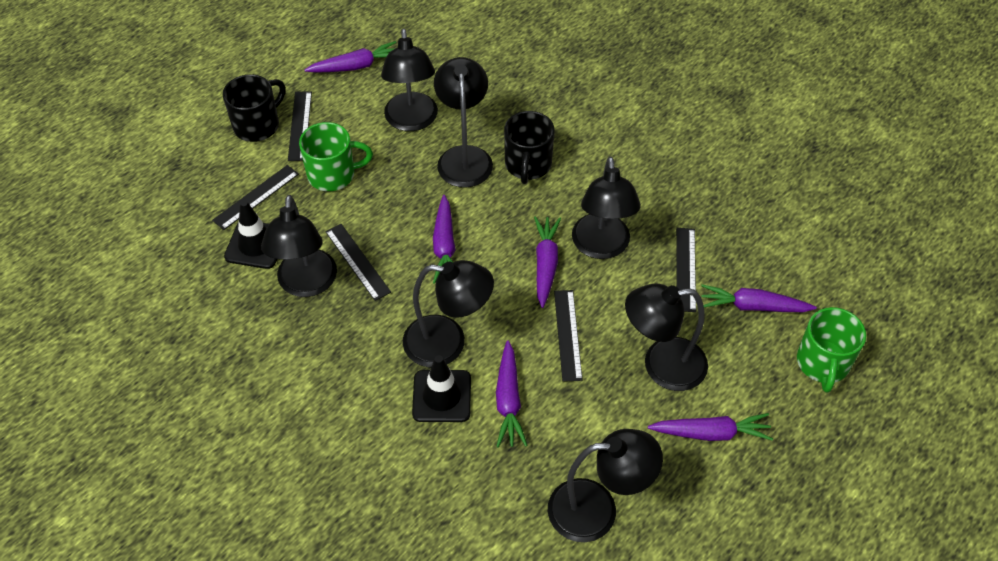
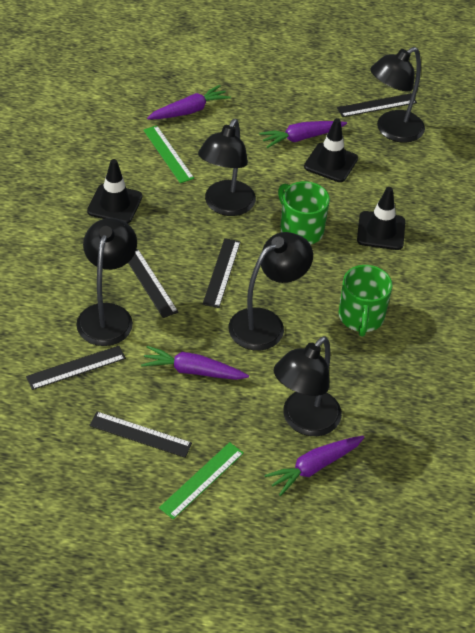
black lamp: [261,195,337,297] [381,29,438,131] [403,260,494,367] [434,57,493,187] [548,429,663,542] [572,156,641,259] [625,283,708,391] = 7 -> [76,218,137,346] [198,119,256,216] [229,232,313,351] [274,336,342,436] [370,47,425,143] = 5
black mug: [223,74,286,142] [504,111,555,184] = 2 -> none = 0
black traffic cone: [224,200,277,269] [412,355,471,422] = 2 -> [87,159,142,223] [304,118,358,182] [357,187,405,250] = 3
green ruler: none = 0 -> [143,126,194,183] [159,442,244,519] = 2
purple carrot: [305,41,396,73] [433,195,456,284] [496,340,528,448] [534,216,561,308] [648,413,773,441] [701,284,817,312] = 6 -> [141,346,249,380] [147,85,231,119] [259,121,347,148] [264,436,365,496] = 4

